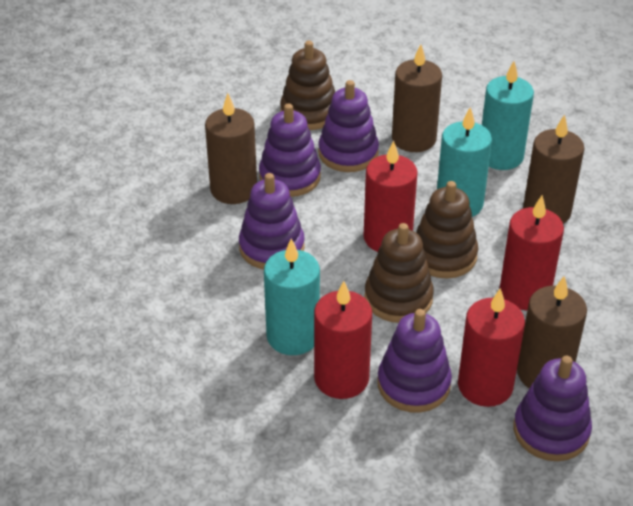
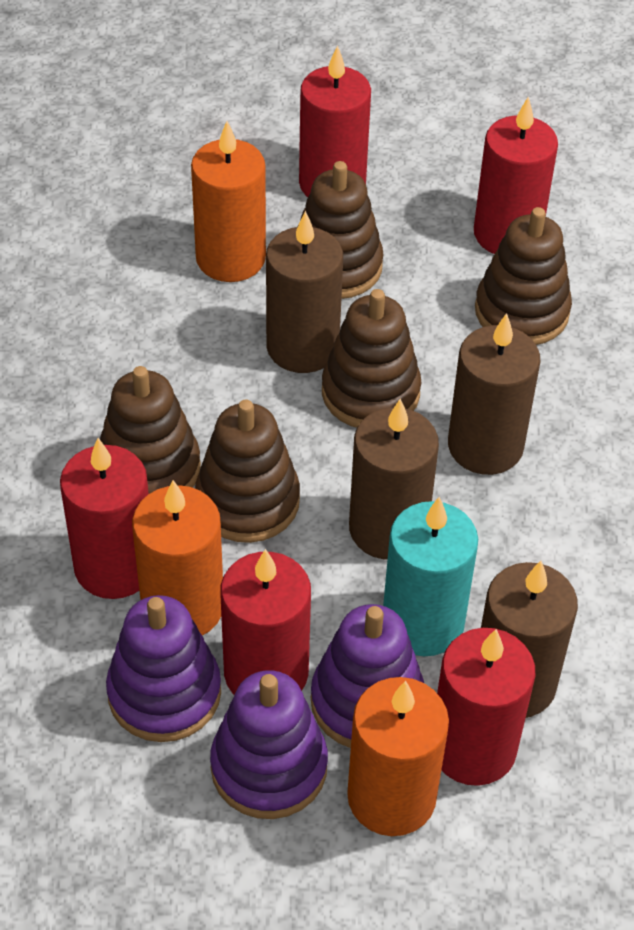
brown stacking toy: [280,41,335,130] [364,223,434,323] [416,181,478,279] = 3 -> [100,366,201,494] [195,400,300,543] [301,161,383,299] [322,289,421,428] [475,207,572,345] = 5
orange candle: none = 0 -> [132,480,223,636] [191,121,266,282] [347,677,449,836] = 3
purple stacking toy: [239,173,305,269] [259,103,321,197] [318,80,379,172] [377,309,452,412] [513,356,592,461] = 5 -> [106,595,221,742] [210,670,328,819] [311,604,424,748] = 3
red candle: [314,281,372,399] [364,140,418,252] [458,288,525,407] [500,195,564,310] = 4 -> [60,438,149,599] [220,549,311,695] [299,45,371,197] [437,628,535,786] [474,96,558,254] = 5
turquoise candle: [264,238,320,355] [437,107,492,217] [482,61,534,170] = 3 -> [383,496,478,656] = 1

